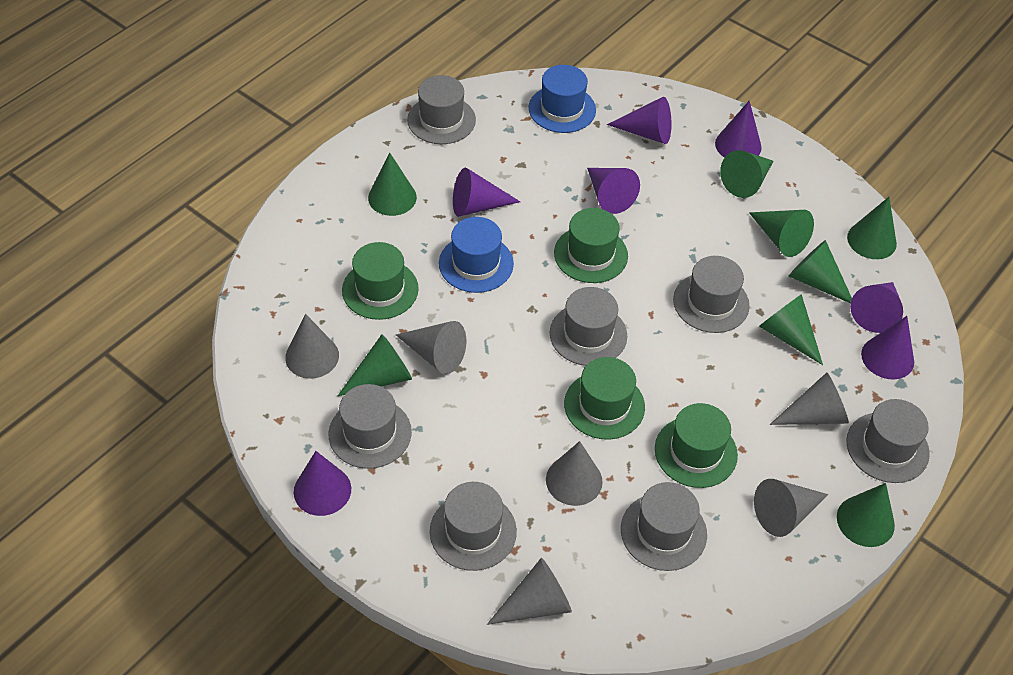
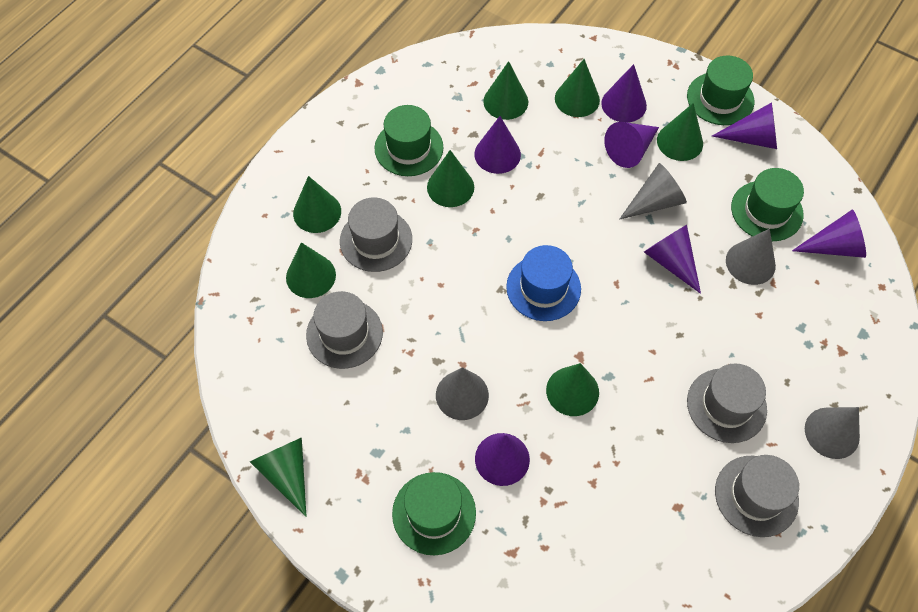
blue hat: [439,217,514,293] [529,65,596,133] = 2 -> [506,245,581,321] = 1
grey cone: [285,314,339,379] [396,321,467,374] [487,558,572,625] [546,441,603,506] [754,479,828,537] [770,372,849,425] = 6 -> [436,367,489,420] [619,163,687,220] [726,229,776,285] [805,407,860,459] = 4
grey hat: [329,384,412,469] [407,75,476,144] [430,482,517,571] [550,287,627,366] [621,482,707,571] [673,256,750,333] [846,399,930,483] = 7 -> [306,291,383,369] [340,197,412,272] [687,363,767,443] [715,455,799,537] = 4

